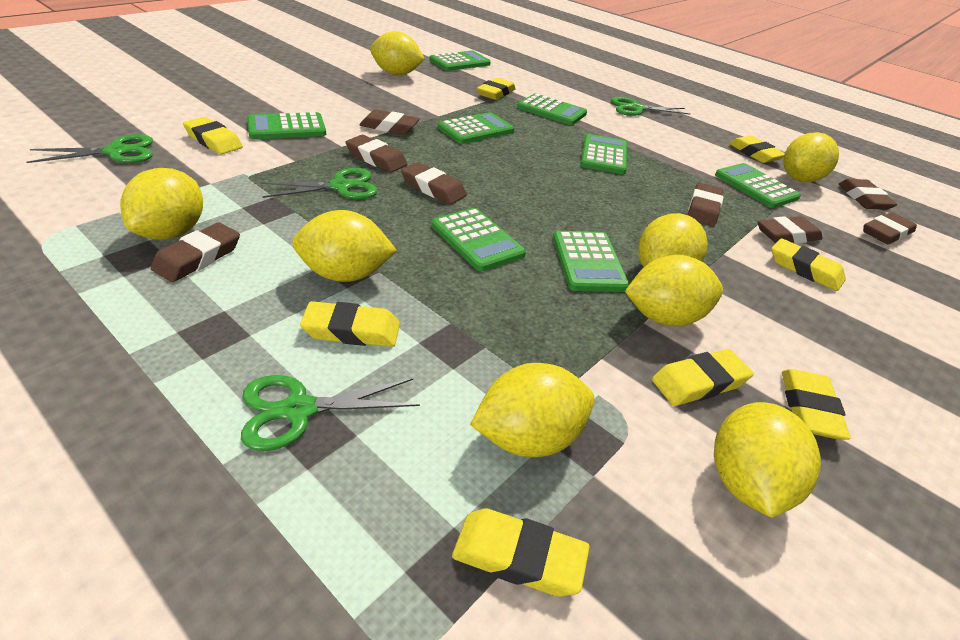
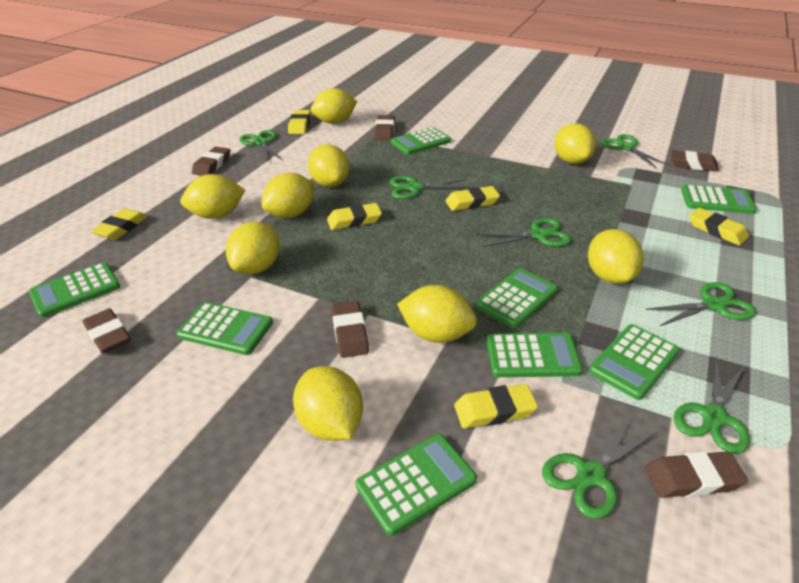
brown eraser: [151,222,240,282] [345,135,407,173] [360,109,420,135] [401,162,467,205] [688,183,723,227] [758,216,822,244] [839,179,898,210] [863,212,917,244] = 8 -> [83,308,131,353] [192,147,230,176] [332,300,369,358] [374,115,395,140] [645,451,748,498] [671,150,719,172] = 6
green scissors: [27,134,153,163] [241,375,420,451] [261,168,378,199] [611,97,690,116] = 4 -> [239,130,283,163] [390,176,470,199] [478,218,571,247] [542,415,659,519] [601,134,669,169] [646,282,756,326] [674,358,750,454] = 7
yellow eraser: [183,117,243,154] [300,301,400,347] [452,508,590,597] [477,78,516,100] [652,349,754,406] [729,136,785,163] [771,238,846,291] [782,369,851,440] = 8 -> [91,209,148,240] [288,110,311,134] [327,203,382,230] [446,186,500,211] [454,384,538,428] [689,208,749,245] = 6
yellow lemon: [120,168,203,240] [292,210,397,282] [370,31,425,75] [470,363,595,457] [625,255,723,326] [638,213,708,267] [714,402,821,518] [783,132,839,182] = 8 -> [180,174,245,219] [226,222,280,274] [261,173,314,218] [293,366,363,441] [308,144,349,187] [311,88,357,124] [397,285,477,343] [554,123,596,164] [588,229,644,284] = 9

